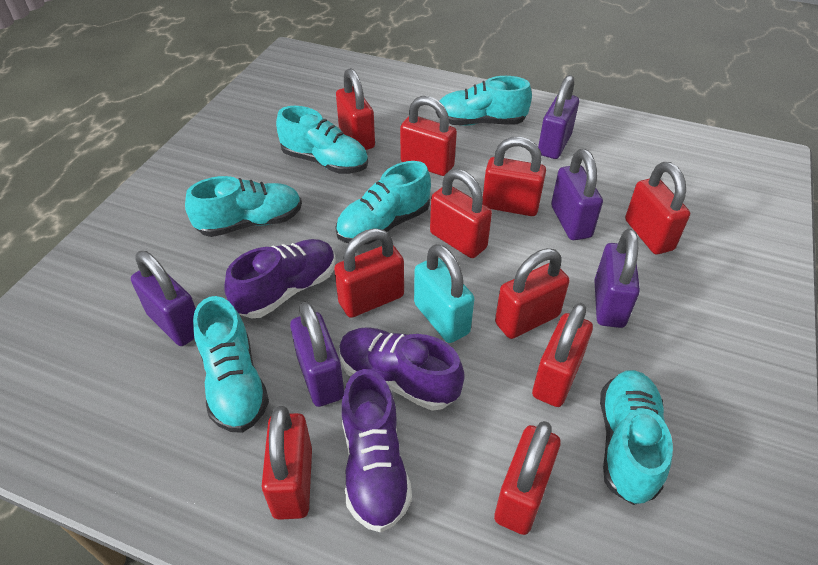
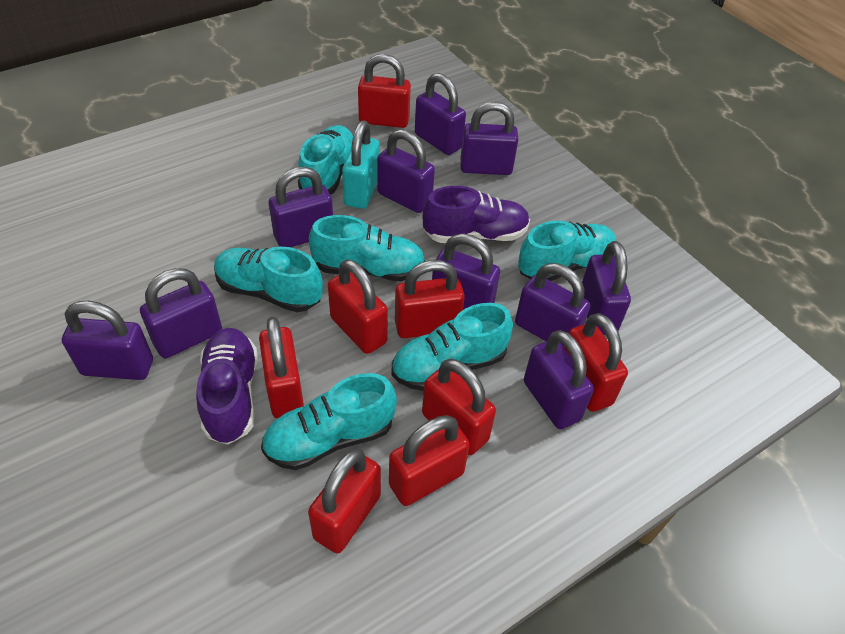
purple padlock: [131,251,196,346] [290,301,344,407] [538,75,579,159] [551,149,603,240] [594,228,640,328] = 5 -> [62,301,153,380] [140,268,222,358] [269,167,333,247] [377,129,435,213] [415,73,466,155] [432,233,500,310] [460,101,519,175] [515,263,590,347] [524,330,594,429] [582,241,631,335] = 10
purple shoe: [224,239,336,318] [339,327,465,411] [342,369,412,532] = 3 -> [196,328,257,444] [423,186,530,243] = 2
red padlock: [262,406,312,520] [334,228,404,318] [336,68,375,150] [400,96,457,176] [430,169,492,258] [482,137,546,216] [494,421,561,535] [495,248,569,339] [532,303,593,407] [625,162,690,254] = 10 -> [259,317,304,418] [308,449,381,553] [328,259,388,354] [358,54,411,128] [389,415,470,506] [395,260,465,338] [422,359,496,455] [564,313,628,412] = 8

